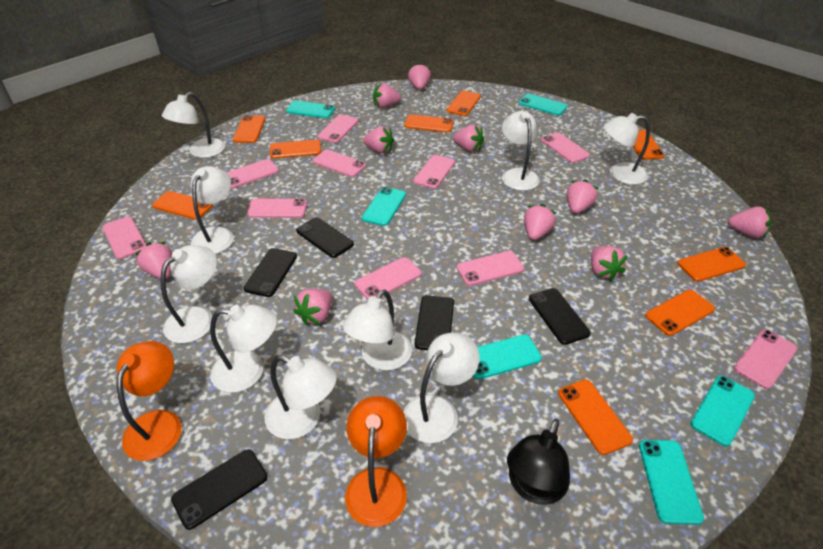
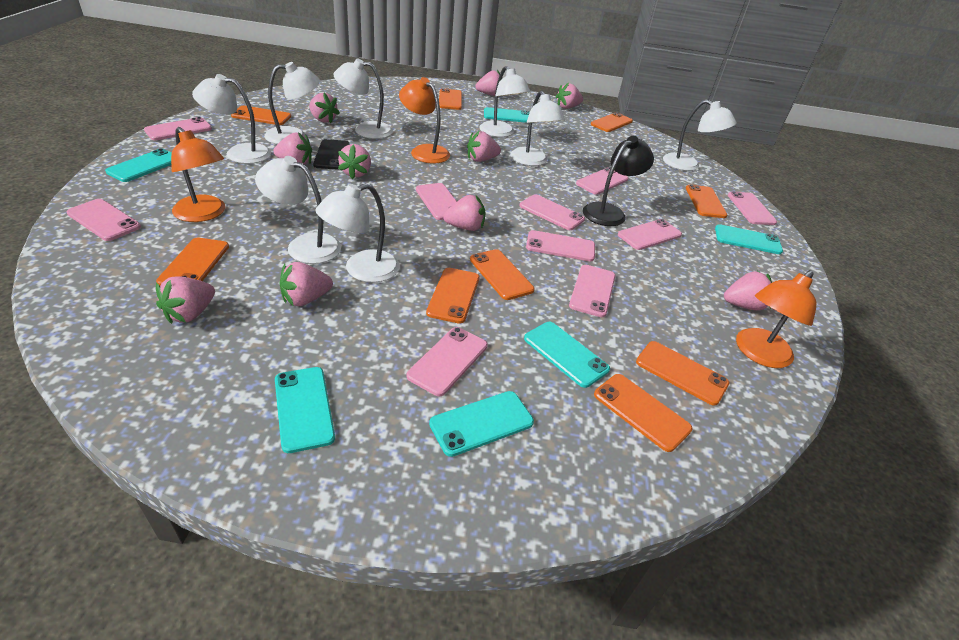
black phone: [171,449,267,530] [244,248,297,297] [296,217,354,258] [415,295,454,350] [529,288,591,345] = 5 -> [313,139,350,170] = 1
orange lamp: [117,341,182,461] [345,396,407,527] = 2 -> [171,127,225,222] [399,77,450,163] [736,270,816,368] = 3
white lamp: [160,245,217,343] [162,92,225,158] [190,166,234,254] [210,305,277,393] [265,355,337,439] [343,290,412,371] [403,333,480,443] [502,111,539,191] [604,113,650,185] = 9 -> [192,74,271,164] [255,156,341,264] [264,62,320,144] [315,183,400,283] [333,58,393,139] [479,66,531,137] [510,91,565,166] [663,100,737,171] = 8

